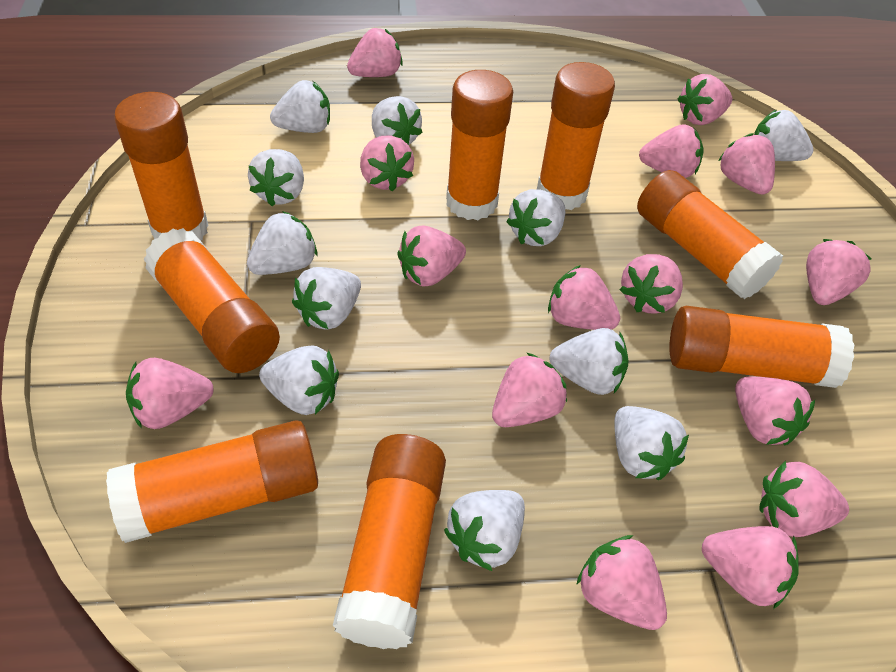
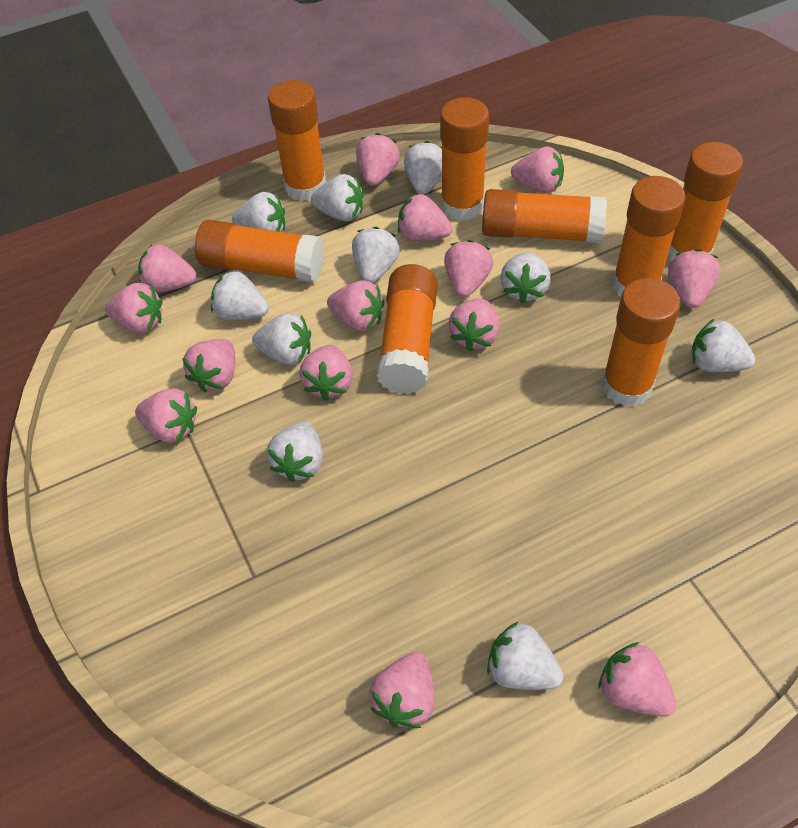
pink strawberry: [126,358,214,429] [347,28,403,77] [360,136,414,192] [397,225,466,287] [492,353,567,427] [548,265,620,330] [577,535,667,630] [619,254,683,314] [639,124,704,178] [678,74,732,125] [702,526,799,609] [718,133,775,195] [735,376,815,446] [759,461,849,537] [806,239,872,305] = 15 -> [105,283,162,333] [135,388,197,443] [138,244,197,293] [183,339,235,393] [299,345,353,401] [327,280,385,331] [356,133,400,186] [369,652,435,728] [398,193,452,241] [444,240,493,298] [449,299,500,351] [511,146,564,194] [598,642,676,717] [668,249,721,308] = 14
white strawberry: [247,211,317,275] [248,149,304,206] [259,346,339,415] [270,80,330,133] [292,267,361,330] [372,96,423,145] [444,490,525,571] [506,189,565,246] [550,328,629,395] [614,406,689,480] [754,110,813,161] = 11 -> [211,270,269,320] [232,192,285,232] [252,313,311,365] [267,422,323,482] [311,174,363,221] [352,227,400,283] [404,141,442,194] [487,622,564,690] [500,252,551,304] [691,319,755,372] = 10

